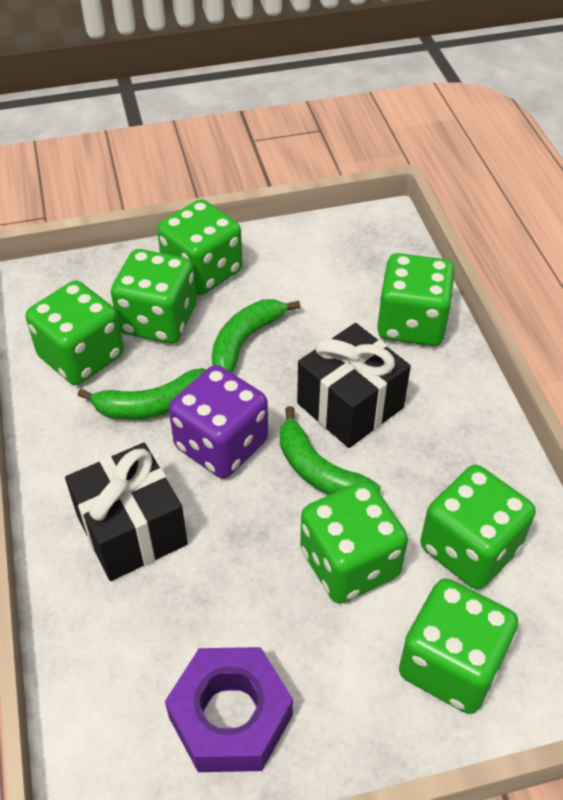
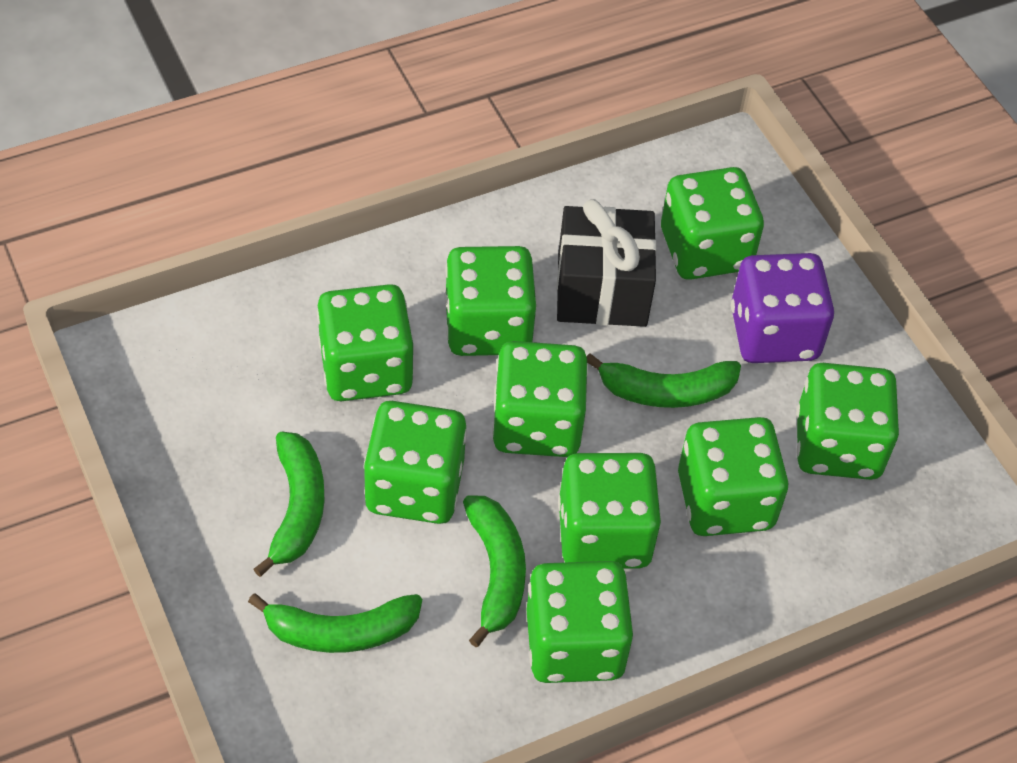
black gift: [65,443,188,581] [297,323,411,448] = 2 -> [556,199,657,327] = 1
green banana: [77,368,206,420] [212,299,300,373] [280,406,381,495] = 3 -> [248,593,422,653] [253,432,325,577] [463,495,526,647] [586,353,741,408] = 4
green dice: [26,281,124,385] [111,249,196,344] [157,199,243,295] [300,481,408,604] [377,253,455,346] [399,578,518,714] [420,465,536,590] = 7 -> [317,284,414,401] [363,401,467,524] [444,246,537,356] [492,341,588,457] [527,561,634,683] [558,453,661,569] [661,167,764,280] [678,417,788,536] [796,363,899,480] = 9
purple nut: [165,647,293,772] = 1 -> none = 0

